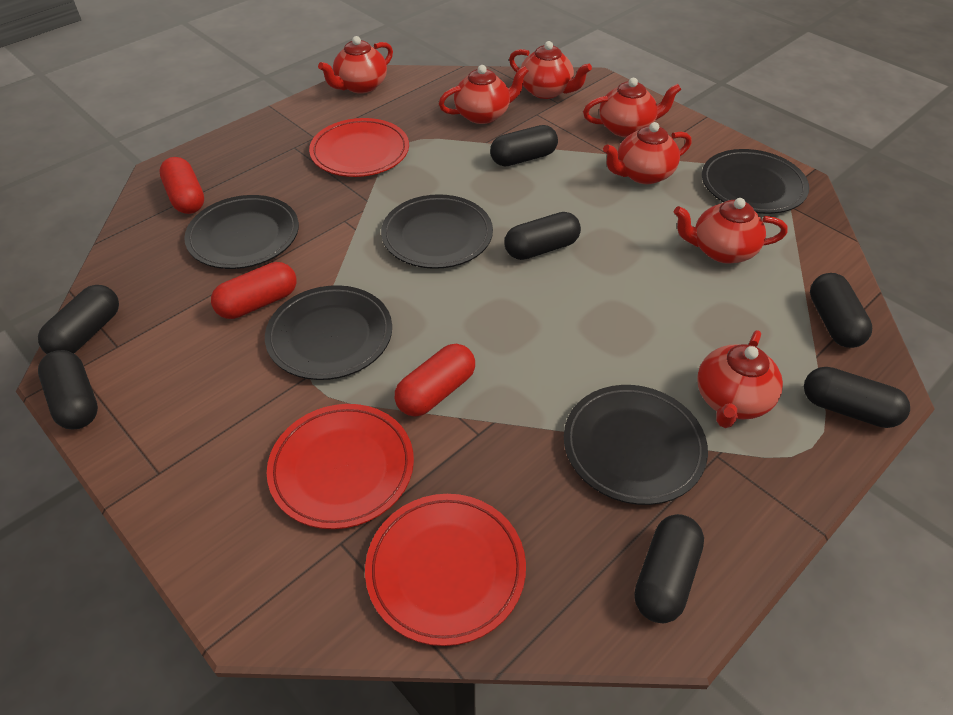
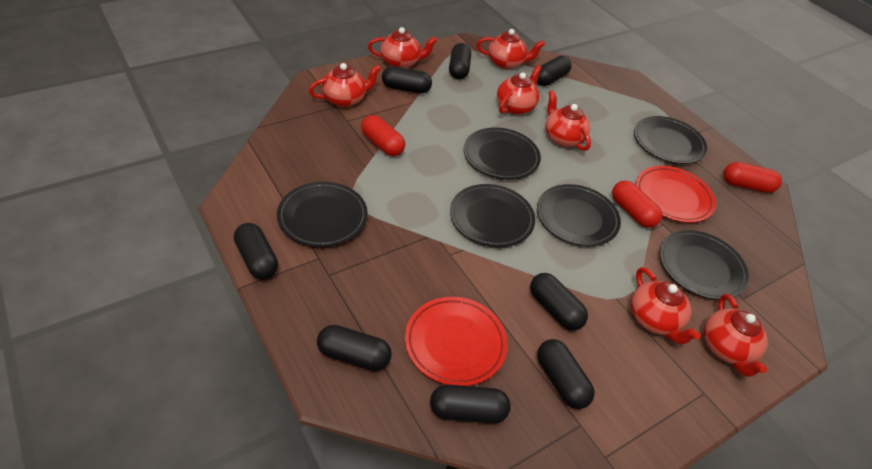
black capsule: [38,285,119,354] [38,350,98,429] [490,125,558,166] [505,212,581,260] [634,514,704,623] [804,367,910,428] [810,273,872,348] = 7 -> [234,223,278,279] [317,325,392,371] [382,66,432,93] [430,384,511,424] [449,43,471,79] [530,273,588,330] [537,56,572,86] [537,339,595,409] = 8
black plate: [184,195,299,269] [265,285,392,380] [381,194,493,269] [564,385,708,505] [702,149,809,214] = 5 -> [277,182,368,247] [450,184,535,248] [463,127,541,180] [537,184,621,246] [634,116,707,164] [659,230,749,300] = 6
red plate: [267,404,414,529] [309,118,409,177] [365,494,526,646] = 3 -> [405,297,508,386] [636,166,716,223] = 2

